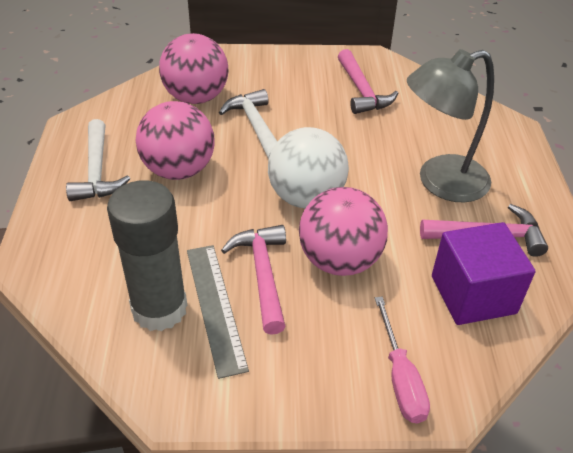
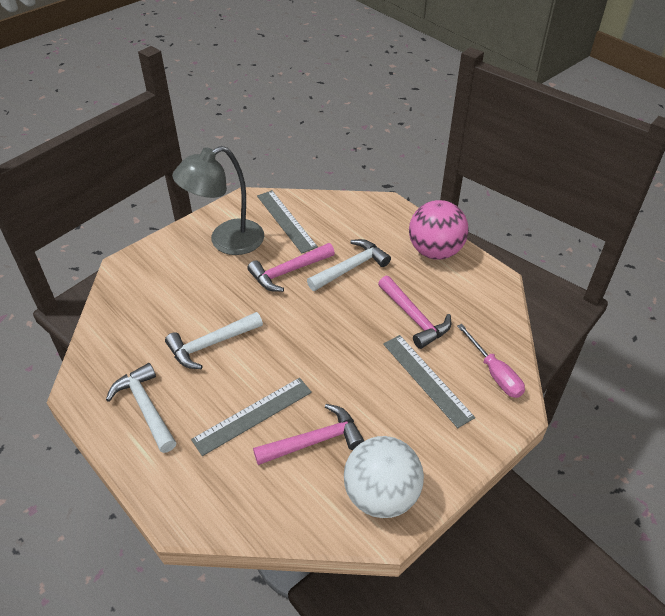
grey glue stick: [107,180,187,331] = 1 -> none = 0
grey ruler: [187,245,249,379] = 1 -> [191,378,312,456] [257,190,318,253] [383,335,475,428] = 3
pink ball: [136,101,215,180] [159,33,229,104] [299,187,388,276] = 3 -> [409,200,469,260] = 1
purple cube: [432,222,535,325] = 1 -> none = 0
white hammer: [66,119,130,201] [219,89,277,159] = 2 -> [106,363,176,453] [165,312,263,369] [307,239,391,291] = 3

